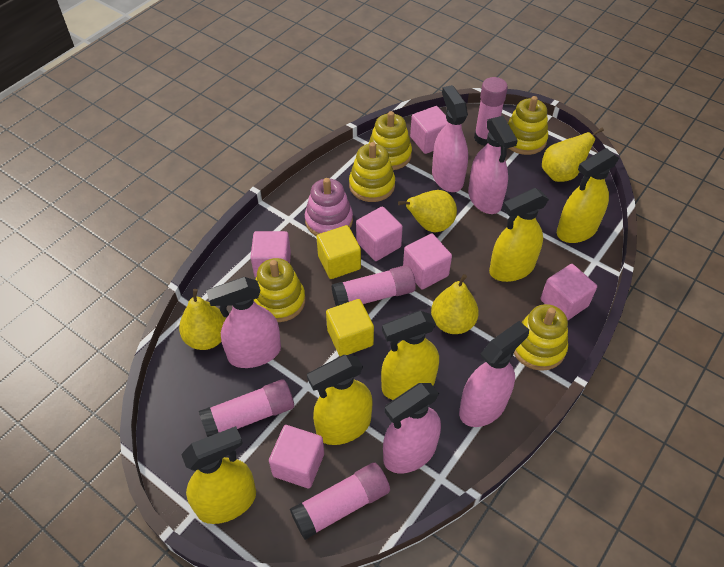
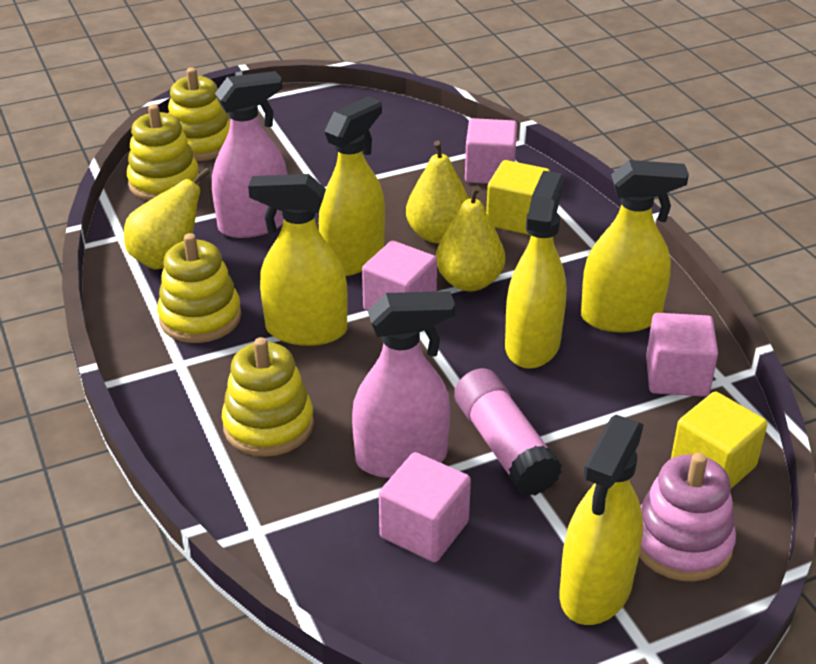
pink cube: [251,231,291,278] [269,425,324,489] [356,206,403,261] [403,233,452,289] [410,106,448,154] [540,264,597,321] = 6 -> [362,241,437,311] [379,452,471,562] [465,118,517,184] [646,313,718,397] = 4
pink glue stick: [199,379,294,437] [290,462,390,540] [331,265,416,306] [474,77,508,146] = 4 -> [454,368,562,496] = 1
pink spray bottle: [206,277,281,368] [383,383,441,473] [432,85,468,192] [459,321,529,427] [468,116,518,214] = 5 -> [212,71,288,238] [352,291,455,478] = 2
yellow pear: [179,289,226,350] [398,190,457,232] [431,274,479,334] [542,128,604,182] = 4 -> [124,168,210,270] [406,141,469,243] [436,185,505,292] = 3
yellow stacking toy: [254,258,306,322] [349,142,395,202] [368,111,412,170] [508,96,548,155] [514,304,568,371] = 5 -> [127,104,200,201] [157,233,242,343] [168,68,230,161] [222,337,314,457] = 4

